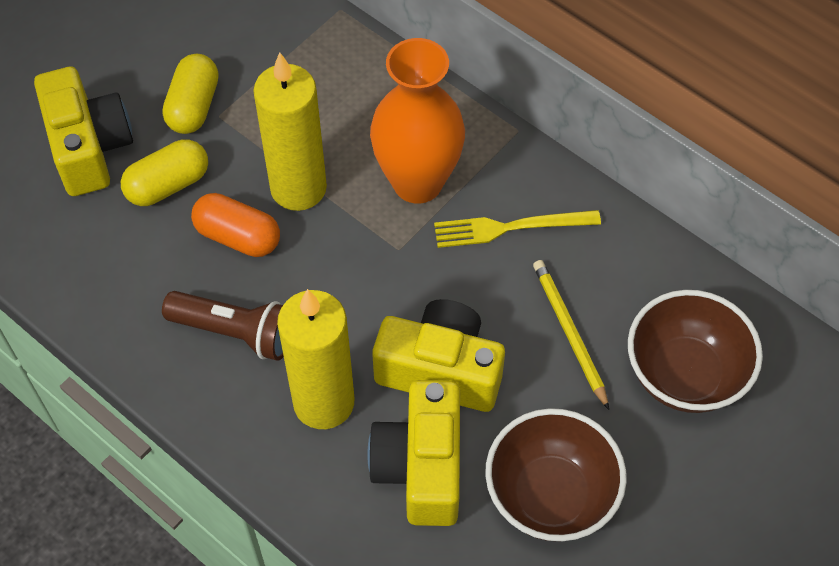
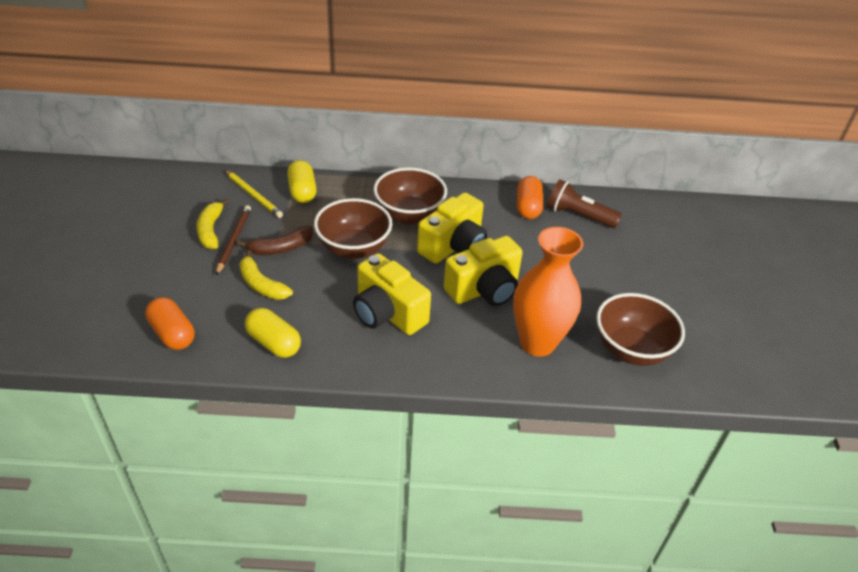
brown banana: none = 0 -> [237,226,313,255] = 1
brown bowl: [485,408,627,541] [628,290,763,413] = 2 -> [314,198,392,259] [373,167,447,225] [596,293,685,366] = 3
brown pencil: none = 0 -> [216,205,251,275] = 1
orange capsule: [191,193,280,257] = 1 -> [145,297,195,350] [517,176,543,219] = 2
yellow banana: none = 0 -> [196,199,229,249] [239,250,293,300] = 2
yellow candle: [253,52,327,211] [277,289,354,429] = 2 -> none = 0
yellow fork: [434,210,601,248] = 1 -> none = 0

